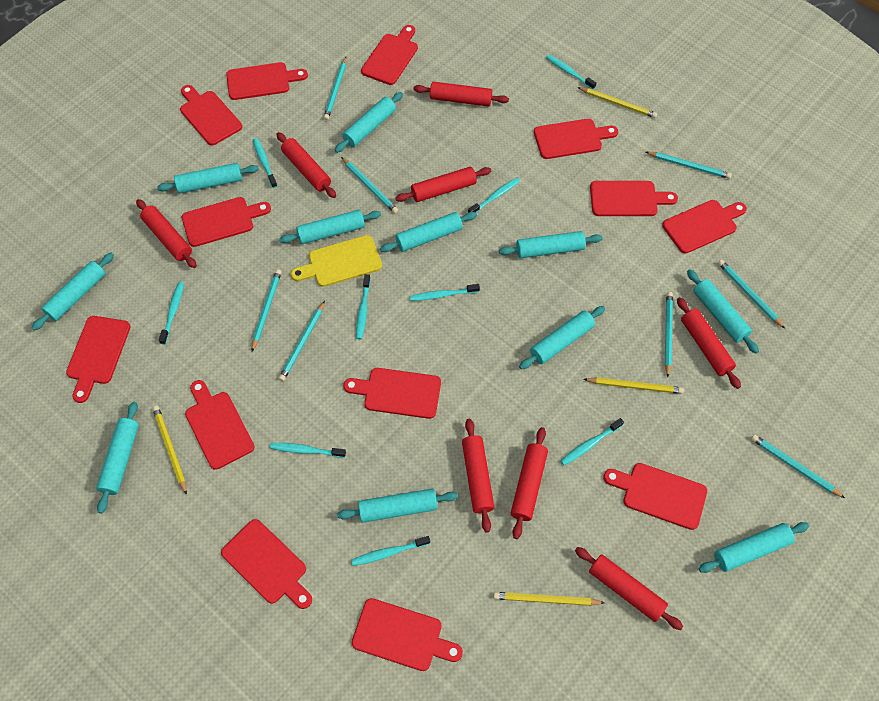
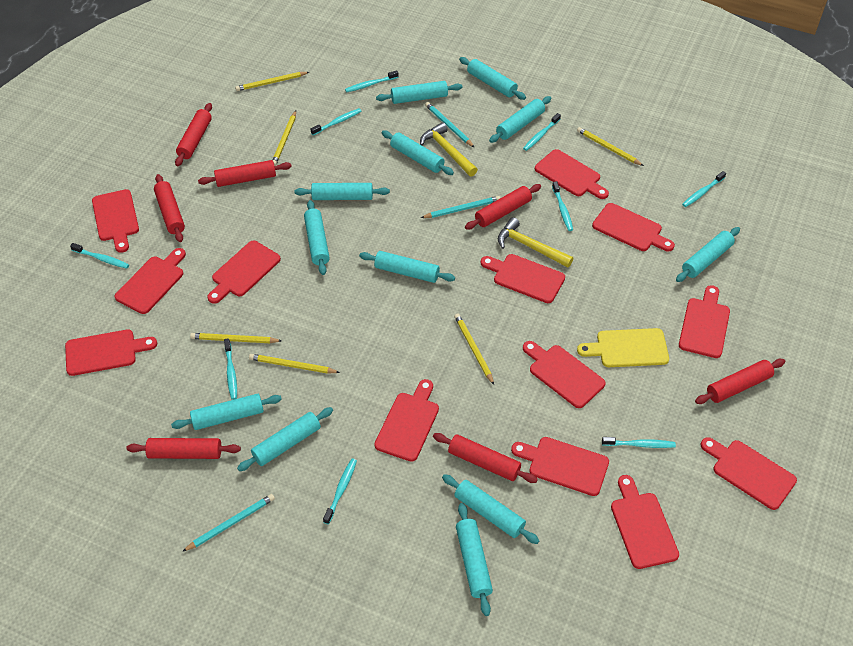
red rolling pin: [136,199,197,268] [276,132,336,198] [396,167,491,202] [414,82,509,107] [462,419,494,533] [511,427,548,539] [575,547,683,630] [677,297,741,389] = 8 -> [126,438,241,459] [154,174,185,242] [175,103,212,166] [198,160,292,187] [433,433,538,483] [465,184,541,230] [695,359,785,404] = 7
turquoise pencil: [252,269,281,351] [279,301,325,381] [323,57,346,120] [341,157,398,214] [646,152,732,179] [665,292,673,377] [718,260,785,329] [751,434,845,498] = 8 -> [182,494,275,552] [421,196,500,218] [425,102,475,148] = 3
turquoise rolling pin: [32,253,114,330] [96,402,139,514] [157,163,259,193] [280,210,381,244] [335,92,403,153] [337,489,458,523] [380,212,477,252] [499,231,603,258] [519,306,605,369] [687,269,759,354] [699,522,809,573] = 11 -> [171,394,282,430] [237,407,333,471] [295,183,390,200] [304,200,330,275] [359,251,455,283] [376,81,462,104] [382,131,454,175] [442,474,540,544] [456,503,493,616] [459,57,526,100] [489,96,551,143] [676,227,740,282] = 12
yellow hammer: none = 0 -> [420,122,478,177] [498,217,573,268] = 2
yellow pencil: [152,406,187,495] [493,592,605,606] [577,87,657,118] [584,377,684,394] = 4 -> [190,333,281,343] [235,72,309,91] [249,354,340,374] [272,111,296,166] [454,313,494,385] [577,127,644,166] = 6

